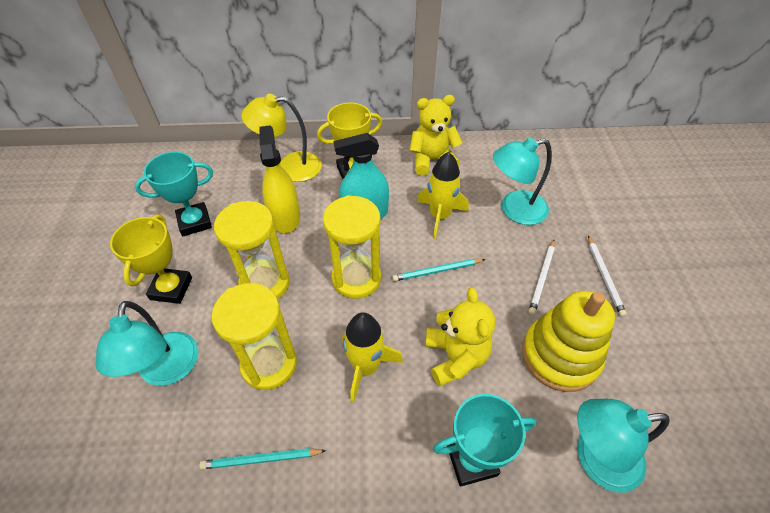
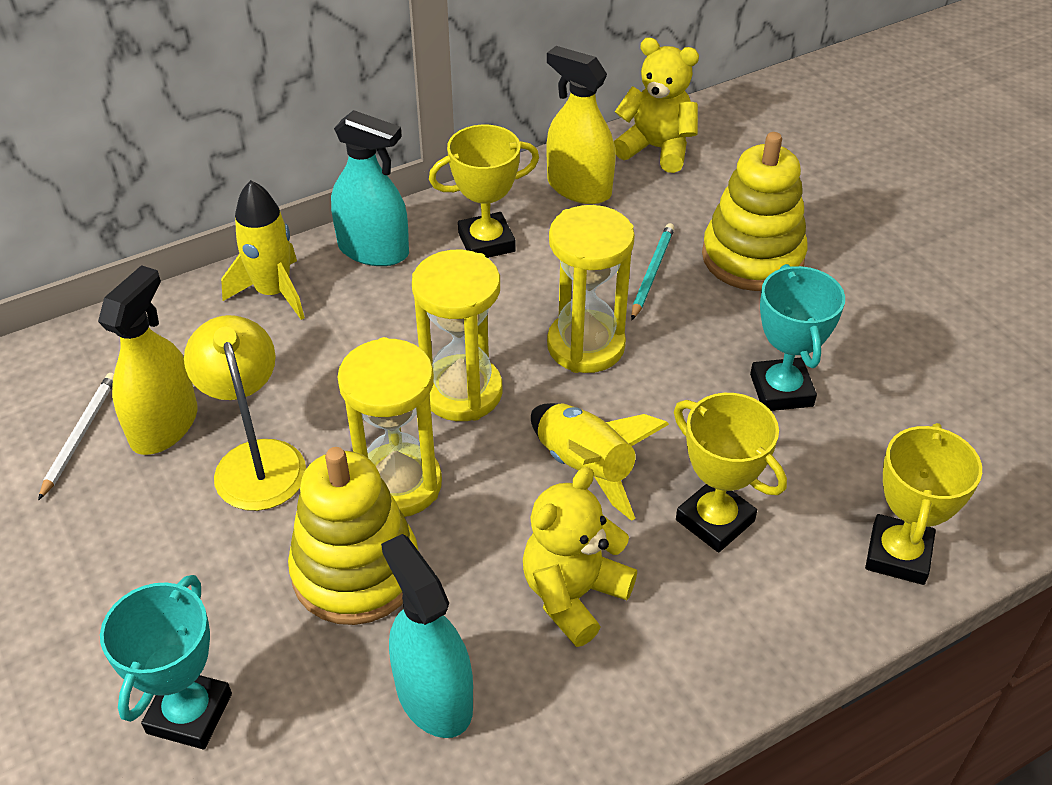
turquoise lamp: [96,301,198,386] [493,138,552,225] [577,399,670,492] = 3 -> none = 0
turquoise pencil: [199,448,326,469] [392,259,485,281] = 2 -> [631,223,675,320] = 1
turquoise spray bottle: [334,133,389,219] = 1 -> [331,110,409,266] [381,534,473,738] = 2
white pencil: [529,240,555,315] [588,236,627,317] = 2 -> [38,373,114,500] = 1
yellow spray bottle: [259,126,300,233] = 1 -> [98,265,197,455] [547,46,616,204] = 2
yellow stacking toy: [522,291,615,392] = 1 -> [288,447,419,625] [702,132,808,291] = 2
yellow trophy: [110,214,192,304] [317,103,383,179] = 2 -> [429,125,539,258] [674,393,787,553] [865,423,982,585] = 3

